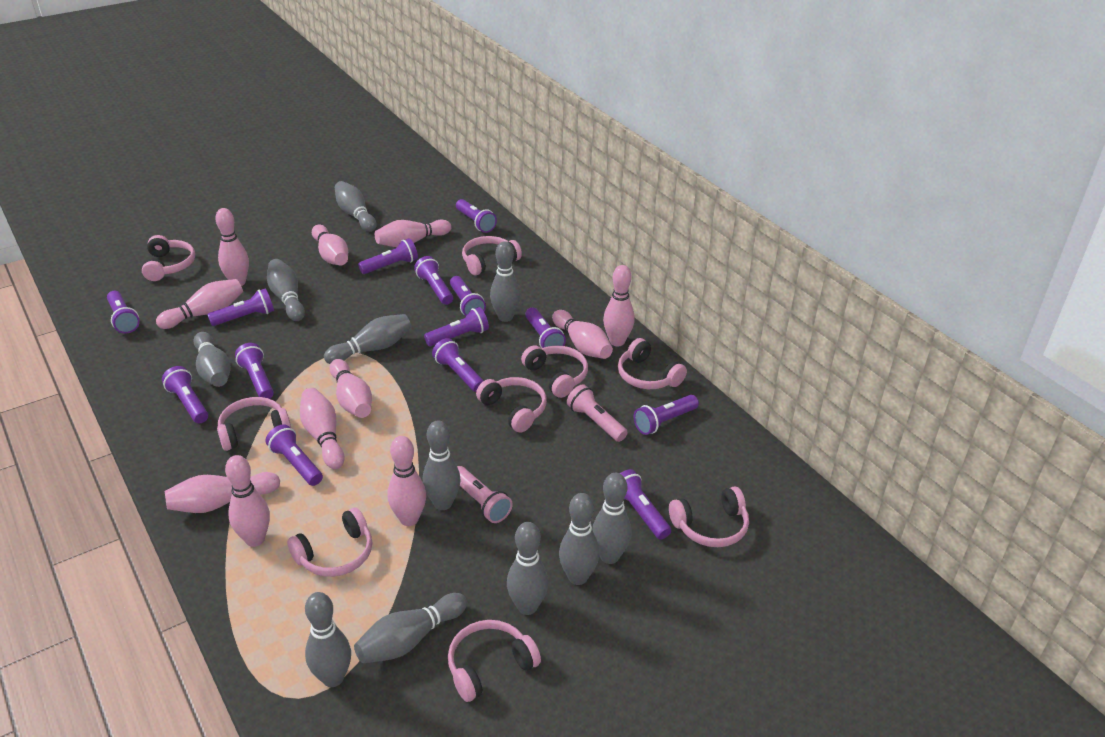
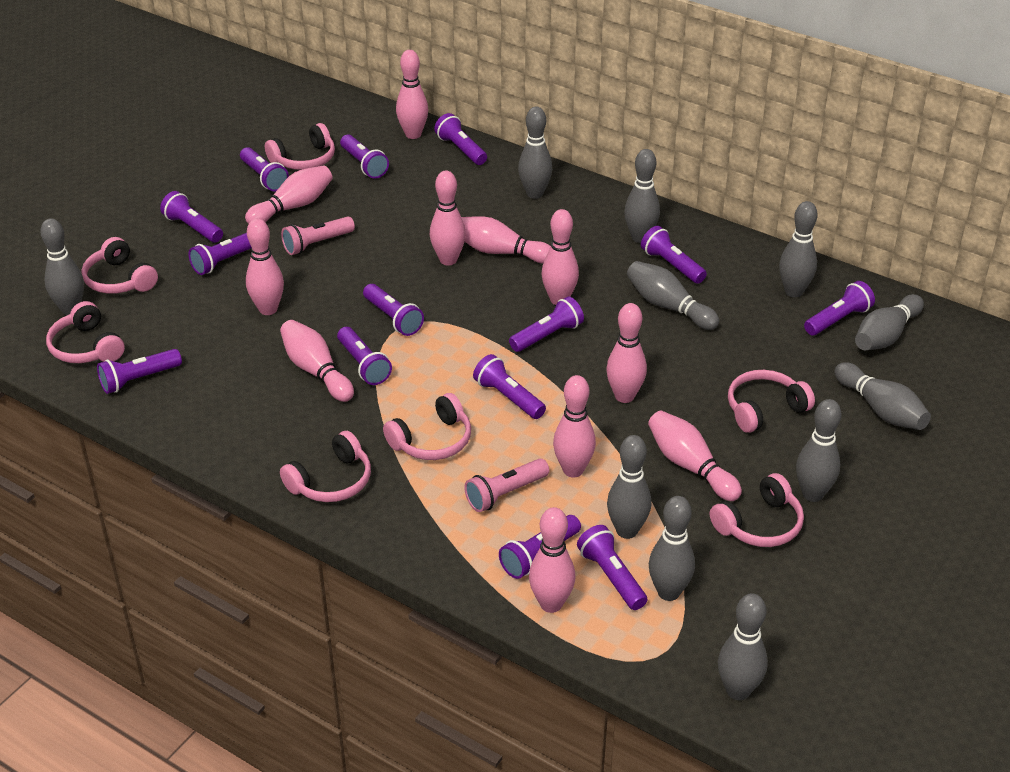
pink headphones: [142,235,195,281] [217,397,291,451] [287,507,372,577] [448,620,541,702] [462,236,522,276] [476,377,547,433] [521,345,588,398] [618,338,687,389] [669,486,749,547] = 9 -> [46,301,125,363] [82,237,158,294] [265,123,335,170] [280,431,371,502] [383,393,471,460] [710,473,804,547] [728,370,815,433] = 7

